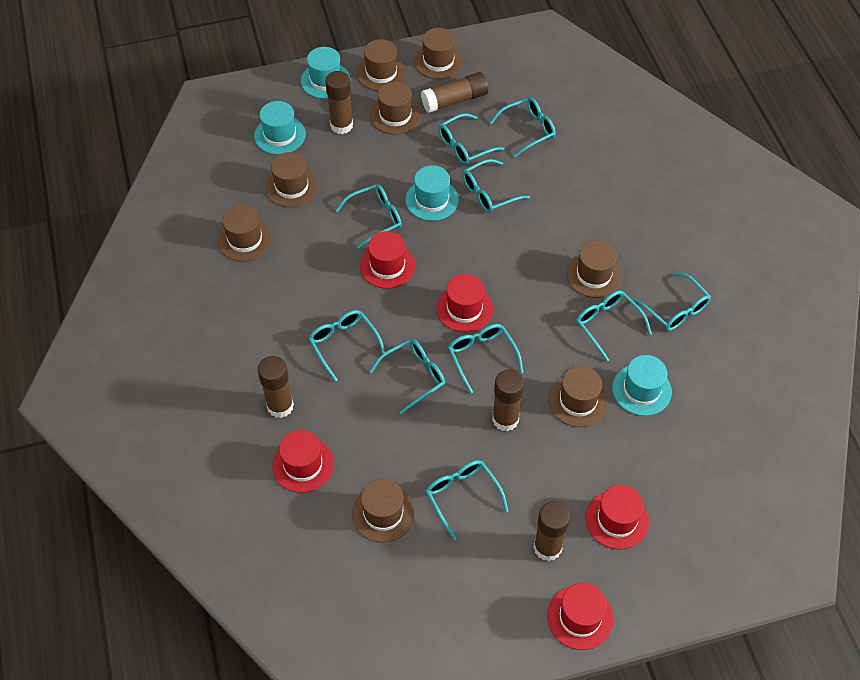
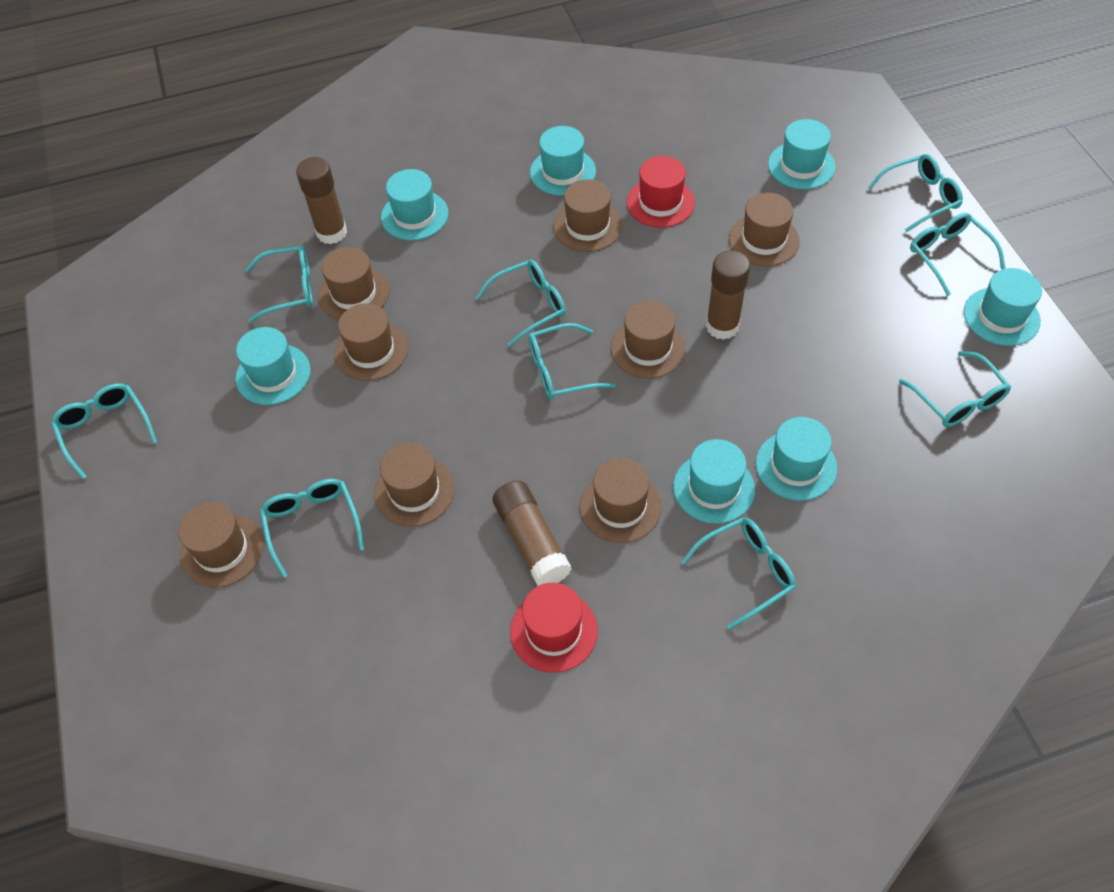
brown glue stick: [258,356,294,418] [325,71,353,134] [421,72,488,113] [492,369,525,431] [533,501,571,561] = 5 -> [296,157,347,244] [493,480,572,586] [706,250,750,340] = 3
red hat: [272,430,334,493] [360,231,415,289] [436,274,493,333] [547,583,613,650] [586,485,649,550] = 5 -> [510,582,598,673] [627,156,695,228] = 2
turquoise glasses: [308,310,385,382] [336,184,402,249] [369,339,445,414] [426,460,508,540] [438,113,505,165] [448,324,524,394] [462,159,530,213] [490,97,556,157] [576,290,652,361] [633,272,711,331] = 10 -> [51,383,157,479] [245,245,313,323] [260,479,364,578] [476,260,566,346] [528,323,616,400] [681,517,796,629] [868,154,963,232] [899,351,1011,427] [910,213,1006,296] = 9
turquoise hat: [254,101,306,155] [301,47,351,99] [405,165,459,221] [612,355,672,416] = 4 -> [236,327,311,405] [381,169,449,240] [530,126,596,196] [673,439,755,524] [756,417,837,501] [768,119,836,189] [964,268,1042,346] = 7

